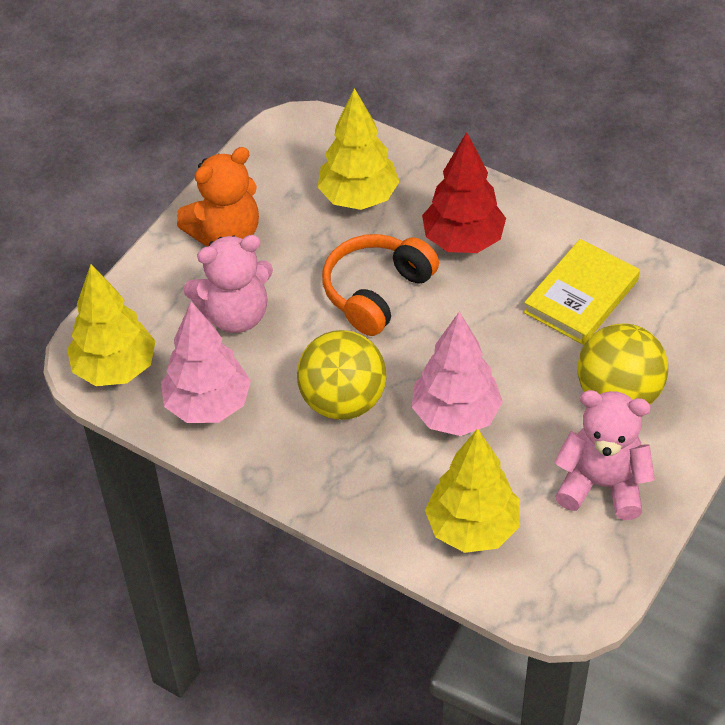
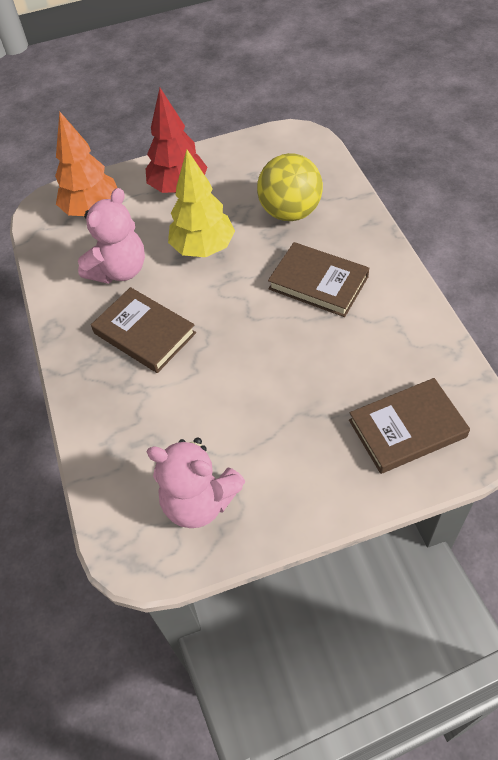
brown book: none = 0 -> [91,287,196,373] [268,242,369,317] [349,378,470,474] = 3
orange headphones: [322,234,439,336] = 1 -> none = 0
orange teddy bear: [177,147,259,246] = 1 -> none = 0
orange tree: none = 0 -> [55,112,117,216] = 1
pink tree: [161,302,251,423] [412,312,503,436] = 2 -> none = 0
yellow ball: [297,330,387,420] [577,324,668,404] = 2 -> [257,153,323,221] = 1
yellow book: [524,239,640,345] = 1 -> none = 0
yellow tree: [67,264,156,386] [318,88,400,210] [425,428,520,553] = 3 -> [168,150,235,257] = 1

